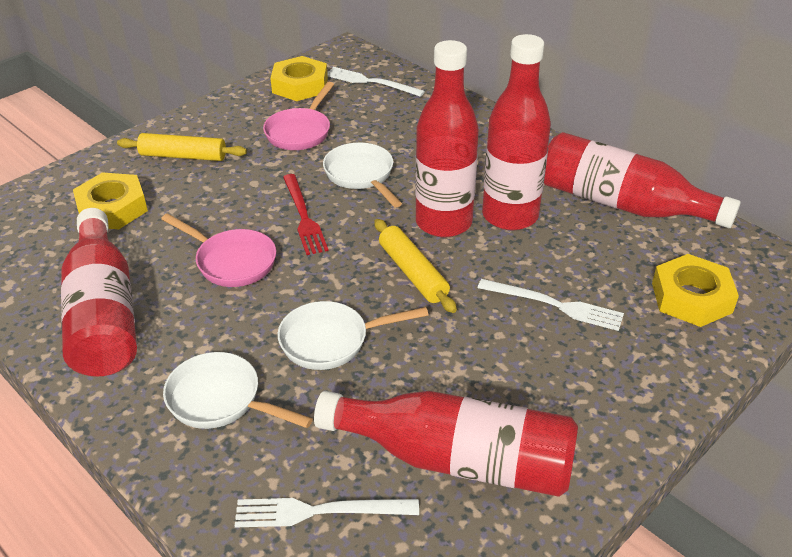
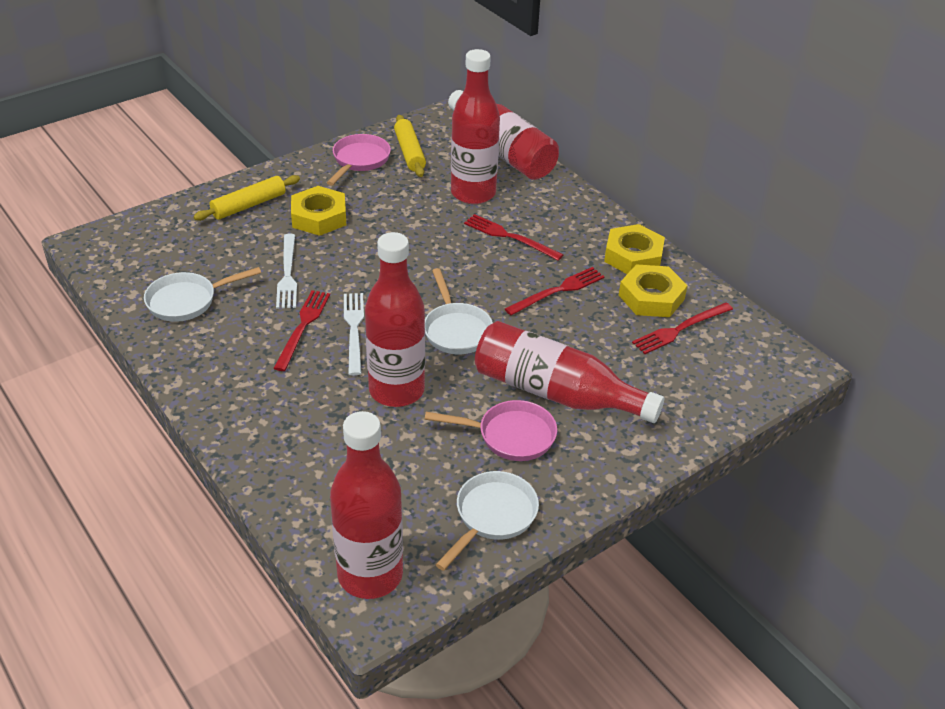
red fork: [283,174,329,255] = 1 -> [273,290,330,371] [464,214,563,261] [505,267,604,315] [632,303,733,354] = 4
white fork: [235,498,419,528] [327,67,425,97] [477,279,624,331] = 3 -> [276,234,297,309] [344,293,364,376] = 2

